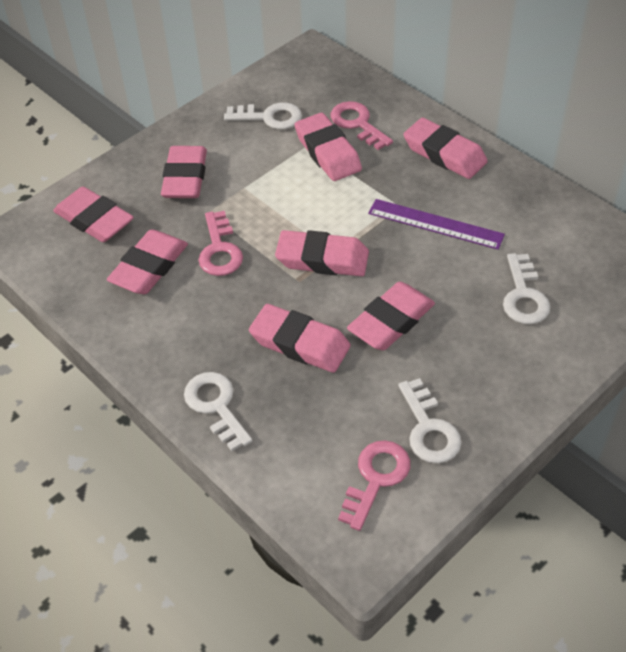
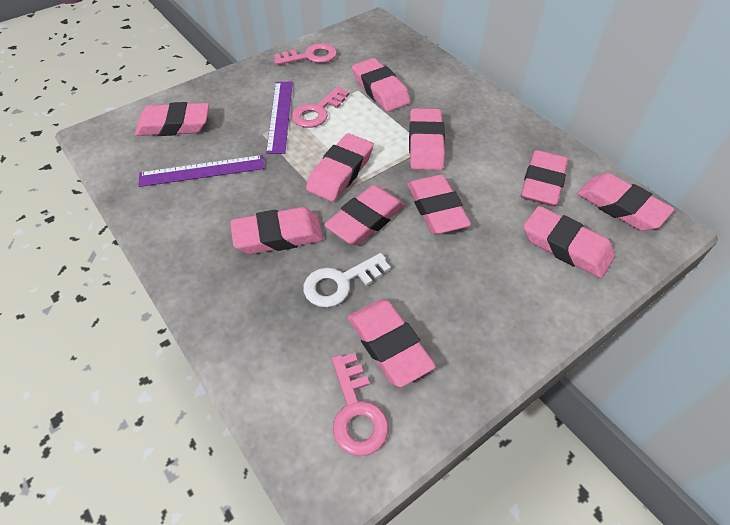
pink eraser: [53,187,134,242] [107,230,188,294] [161,146,207,198] [249,304,351,373] [275,230,369,276] [294,113,362,181] [347,282,435,350] [403,118,488,179] = 8 -> [135,102,209,136] [230,207,324,254] [306,133,373,202] [324,185,405,246] [348,300,436,387] [352,58,411,112] [407,175,471,234] [409,108,445,170] [521,150,568,206] [523,206,615,278] [577,173,674,231] = 11
purple ruler: [368,199,505,250] = 1 -> [139,155,265,187] [266,82,293,154] = 2
white key: [184,372,253,452] [224,102,302,130] [398,378,462,464] [503,253,551,324] = 4 -> [303,253,391,307] = 1

